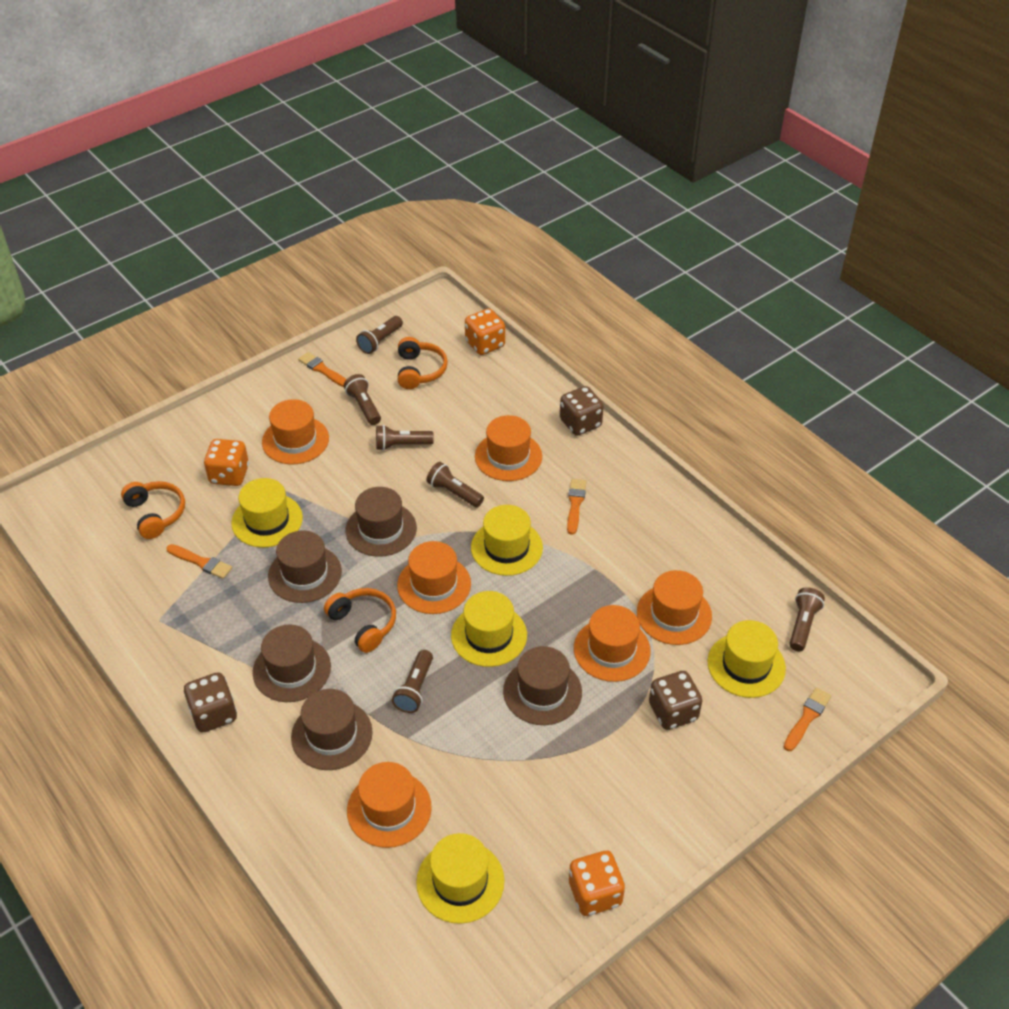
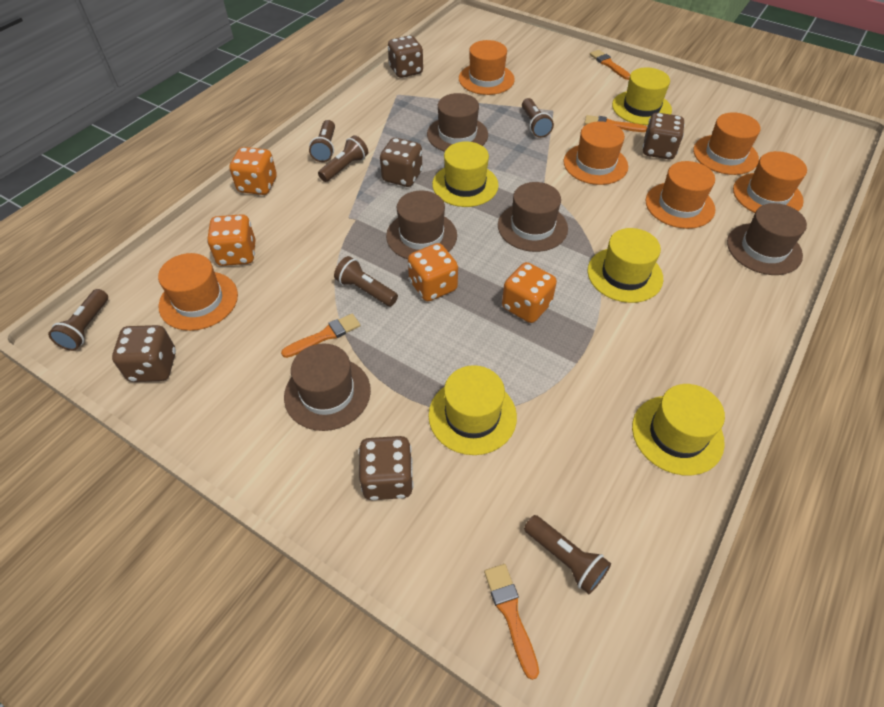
brown dice: [184,672,237,733] [560,386,604,436] [649,671,702,730] = 3 -> [112,325,176,382] [358,436,414,500] [380,138,423,187] [388,35,423,78] [642,113,685,159] = 5
orange dice: [204,439,249,486] [465,308,505,355] [569,851,625,916] = 3 -> [207,214,256,266] [229,147,277,195] [408,243,458,301] [502,262,557,323] = 4
orange headphones: [121,481,185,539] [324,588,396,653] [398,337,448,389] = 3 -> none = 0

